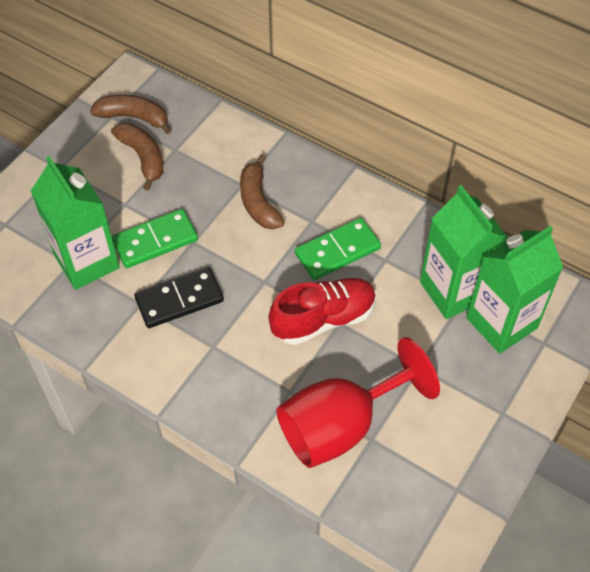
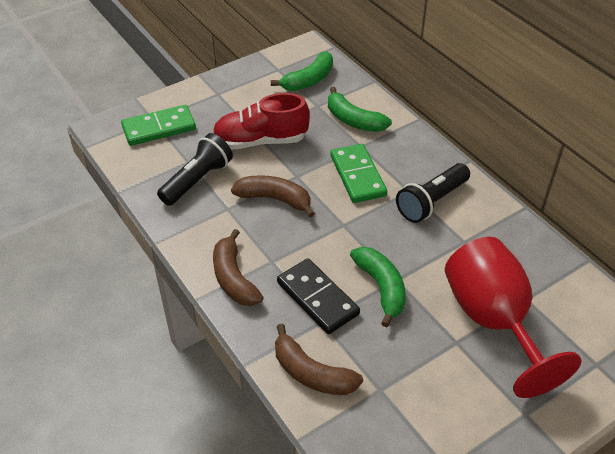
black flashlight: none = 0 -> [157,133,233,206] [396,163,470,223] = 2
green banana: none = 0 -> [271,51,333,91] [328,87,392,132] [350,247,406,327] = 3
green carton: [31,156,120,290] [420,185,508,319] [466,226,563,354] = 3 -> none = 0

